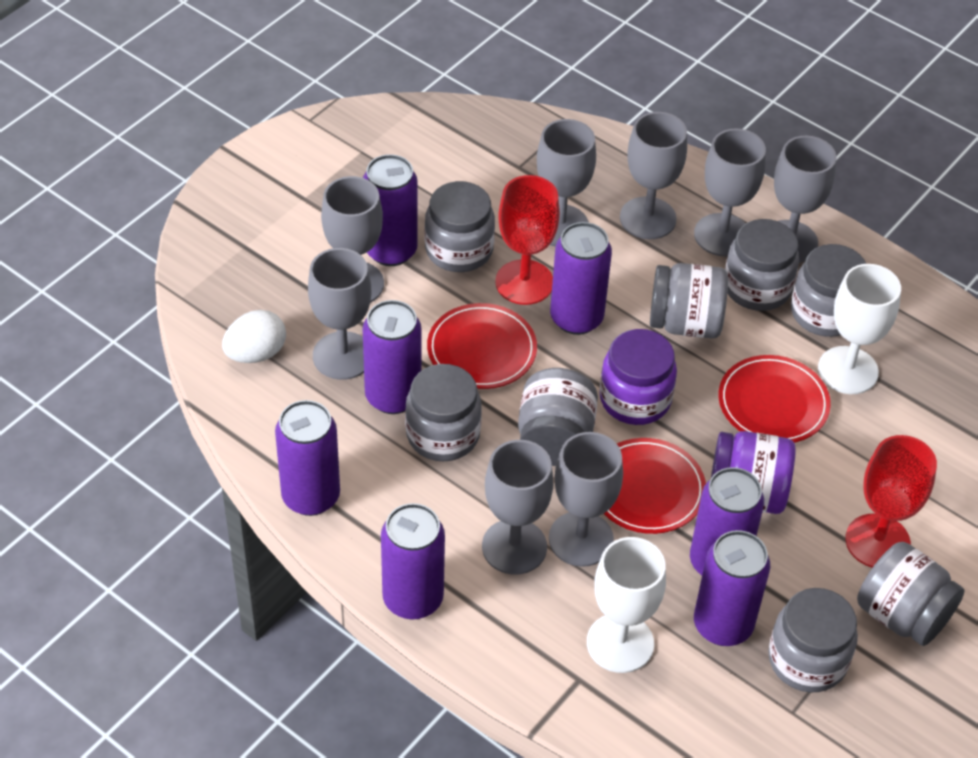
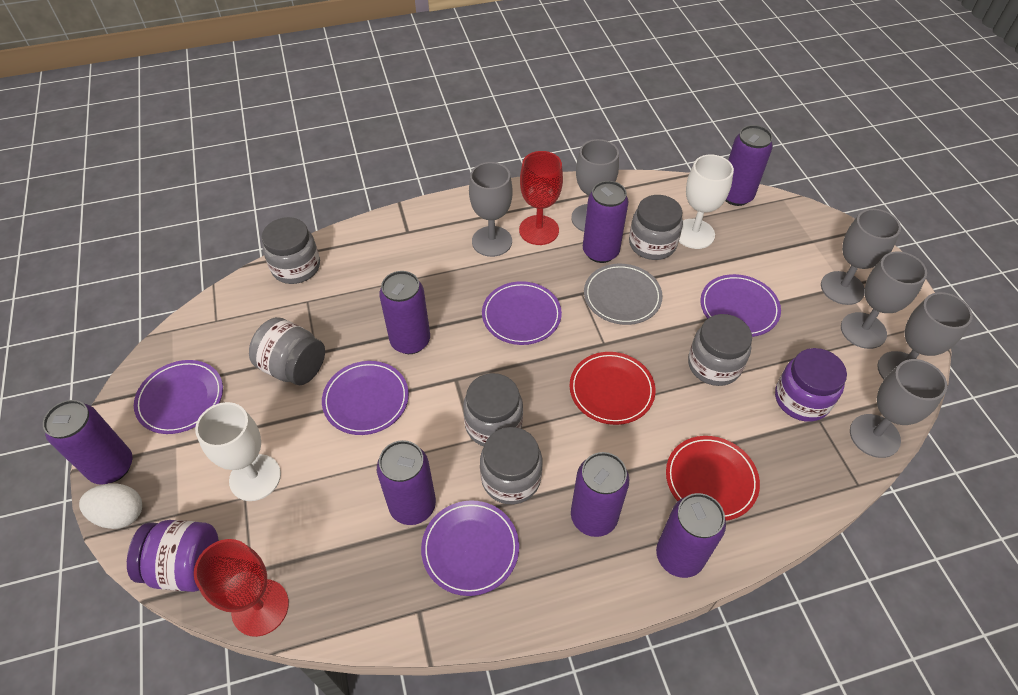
grey goblet: [308,248,371,380] [321,176,384,303] [482,440,553,575] [537,119,596,246] [549,432,623,567] [620,112,687,239] [694,128,766,256] [774,136,836,263] = 8 -> [469,162,512,257] [571,139,619,232] [821,209,901,305] [841,252,927,349] [850,359,947,458] [877,292,973,379] = 6
grey jar: [405,364,482,461] [425,181,495,272] [518,368,598,466] [650,263,728,338] [725,219,799,311] [768,588,858,692] [791,244,866,337] [857,542,965,646] = 8 -> [249,317,325,385] [262,217,320,284] [463,373,523,446] [480,427,542,504] [629,195,683,260] [688,314,752,386] = 6
grey plate: none = 0 -> [584,264,663,325] = 1
purple plate: none = 0 -> [134,360,223,434] [322,361,409,435] [421,500,519,596] [482,281,562,345] [700,274,781,337] = 5
red plate: [427,303,537,389] [604,438,706,534] [718,355,831,443] = 3 -> [570,352,655,425] [666,436,760,521] = 2

